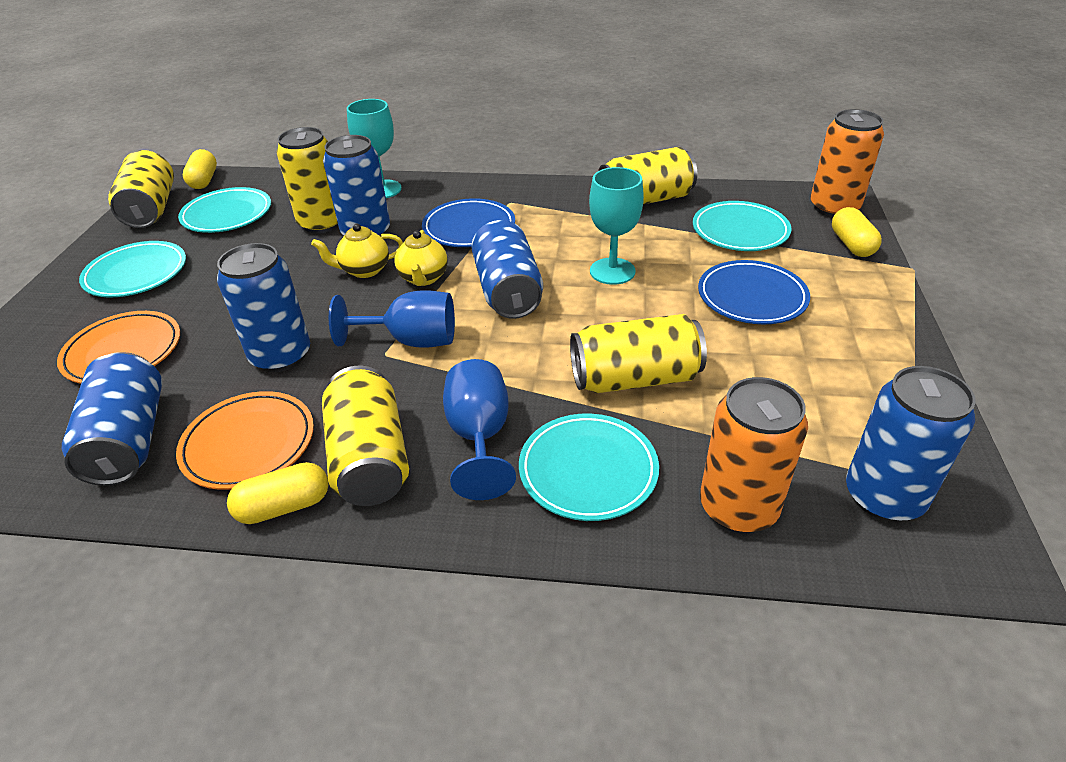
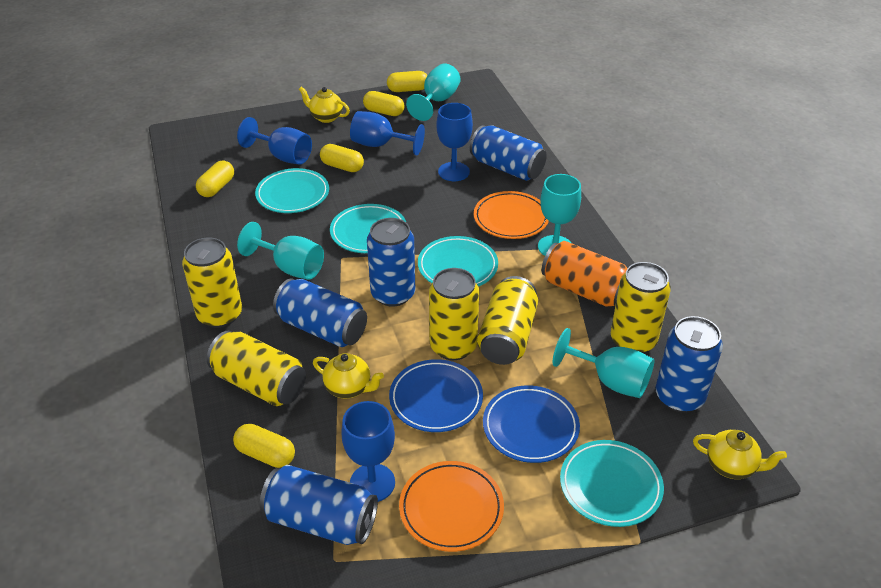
blue goblet: [329,290,455,348] [443,359,516,500] = 2 -> [237,117,312,165] [341,401,395,502] [350,111,425,155] [437,103,473,181] = 4
orange can: [700,377,808,533] [810,109,884,217] = 2 -> [541,241,627,307] = 1
turquoise goblet: [347,99,402,198] [589,167,644,285] = 2 -> [237,222,324,280] [406,64,460,121] [538,174,581,256] [553,328,654,398] = 4
yellow capsule: [183,149,217,189] [227,462,329,524] [832,207,882,257] = 3 -> [196,161,234,197] [233,424,295,468] [320,144,364,172] [363,91,404,116] [387,71,428,92] = 5
yellow teapot: [311,223,403,278] [394,230,448,286] = 2 -> [299,87,350,123] [313,353,384,399] [693,430,787,479] = 3

